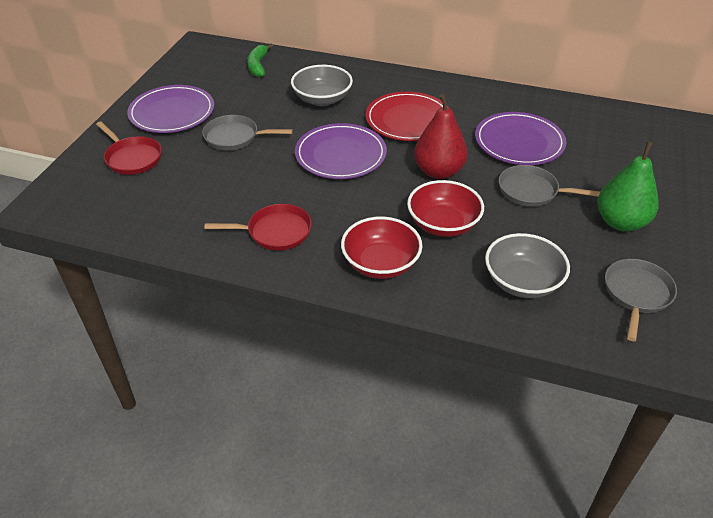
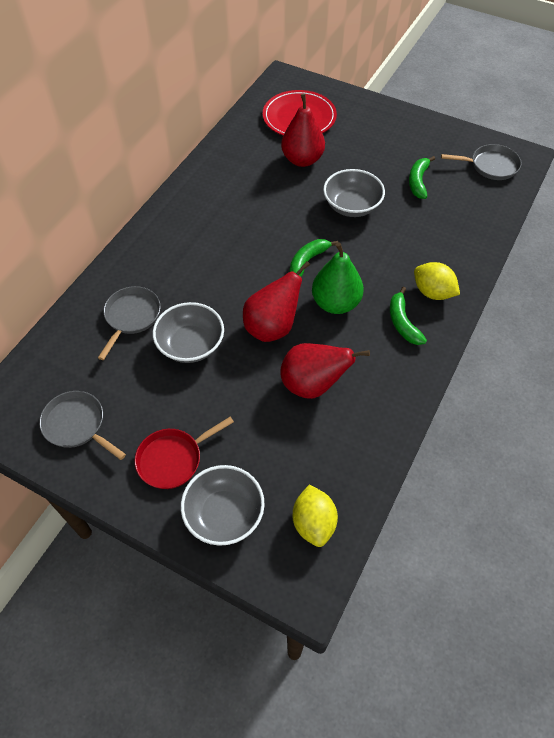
green banana: [247,44,273,77] = 1 -> [290,239,339,277] [390,287,427,345] [409,156,435,199] = 3
grey bowl: [291,65,353,106] [485,233,570,298] = 2 -> [153,302,224,363] [181,465,265,546] [323,169,385,217] = 3
purple plate: [127,85,214,133] [295,123,387,179] [475,112,567,165] = 3 -> none = 0
red bowl: [341,217,423,279] [407,180,484,237] = 2 -> none = 0
red pan: [96,121,162,175] [205,204,312,251] = 2 -> [135,417,234,489] = 1
red pear: [414,94,468,179] = 1 -> [243,261,310,342] [280,343,370,399] [281,94,325,167] = 3
yellow lemon: none = 0 -> [293,485,338,547] [414,262,460,300] = 2

